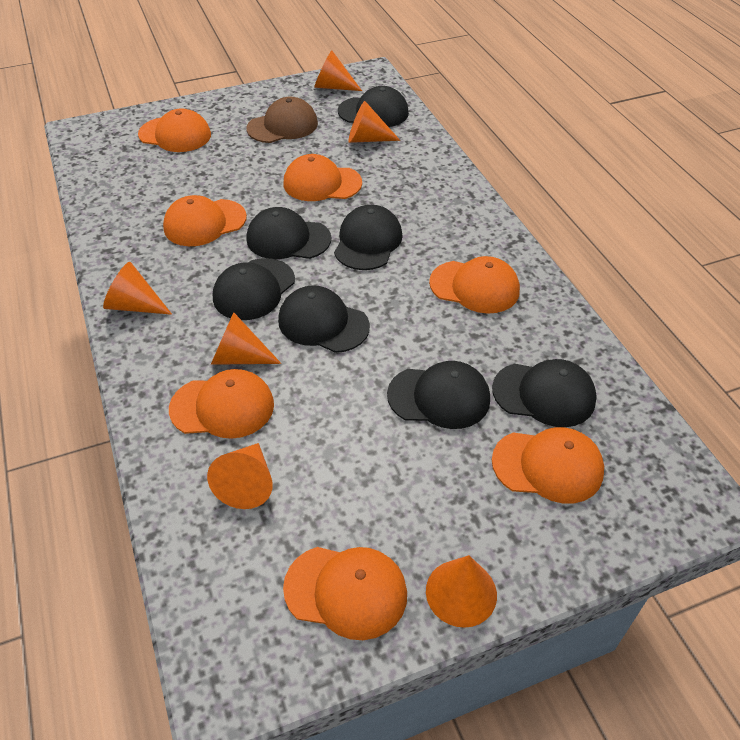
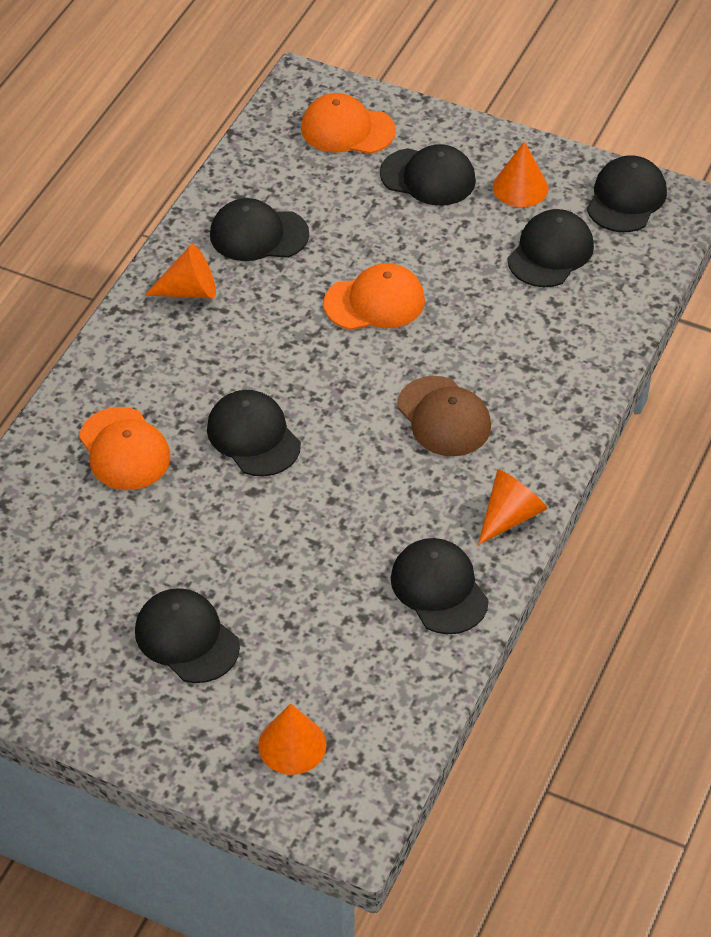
orange cap: [138,108,211,152] [163,195,247,246] [169,369,274,439] [283,154,362,201] [283,547,407,640] [429,256,520,314] [492,427,604,504] = 7 -> [79,407,171,490] [301,93,396,154] [323,263,425,330] = 3
orange cone: [103,262,172,315] [207,443,273,509] [211,312,281,365] [314,50,362,91] [349,101,400,143] [426,555,497,628] = 6 -> [145,244,216,299] [258,703,327,775] [478,469,547,545] [493,141,549,207] = 4

